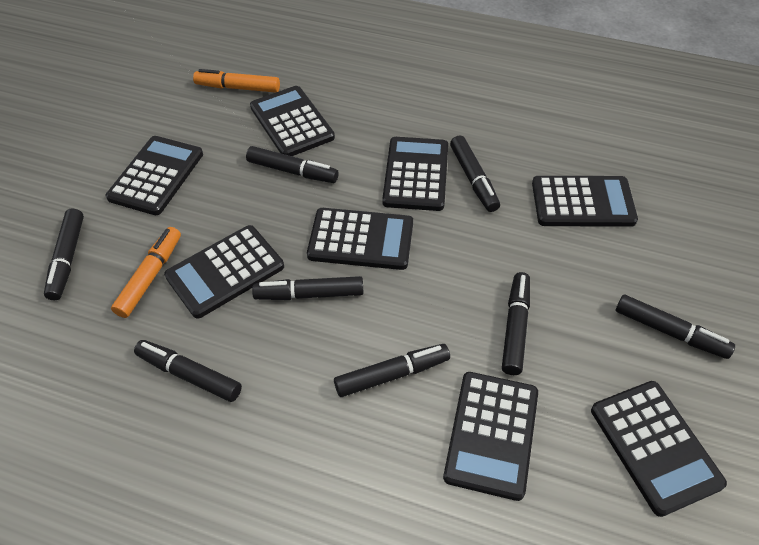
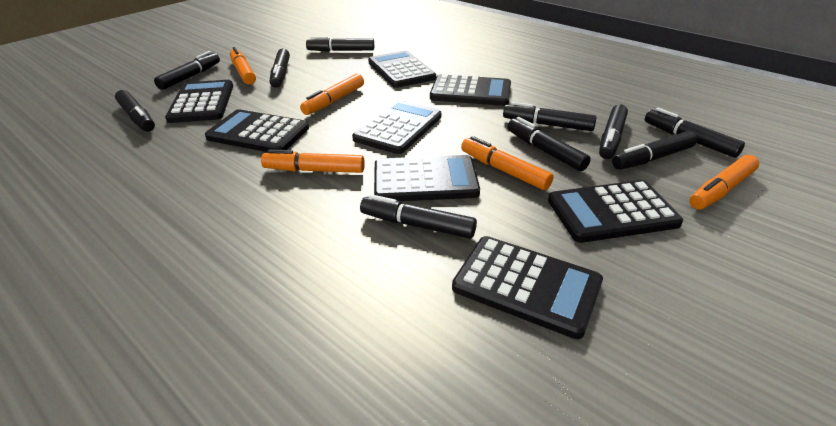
black marker: [44,208,84,300] [134,340,242,402] [246,146,339,183] [252,276,364,300] [334,344,450,397] [450,135,500,212] [502,272,530,375] [615,295,735,359] = 8 -> [115,90,155,132] [154,51,220,90] [270,48,290,88] [306,36,374,52] [360,194,477,238] [503,102,597,131] [507,117,591,171] [599,104,628,159] [612,131,697,170] [645,108,745,158] = 10
orange marker: [111,227,181,318] [193,69,280,93] = 2 -> [230,47,256,85] [261,149,365,173] [300,74,364,115] [461,136,554,190] [689,155,759,210] = 5

